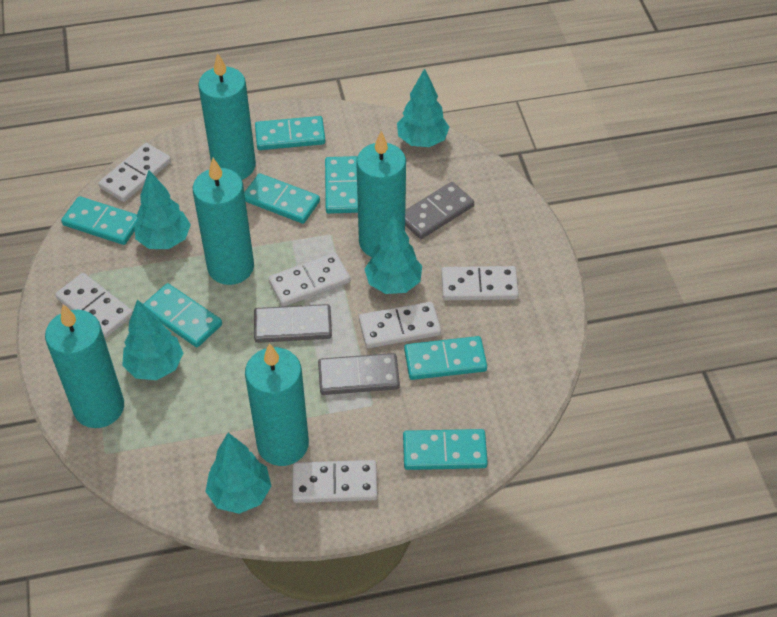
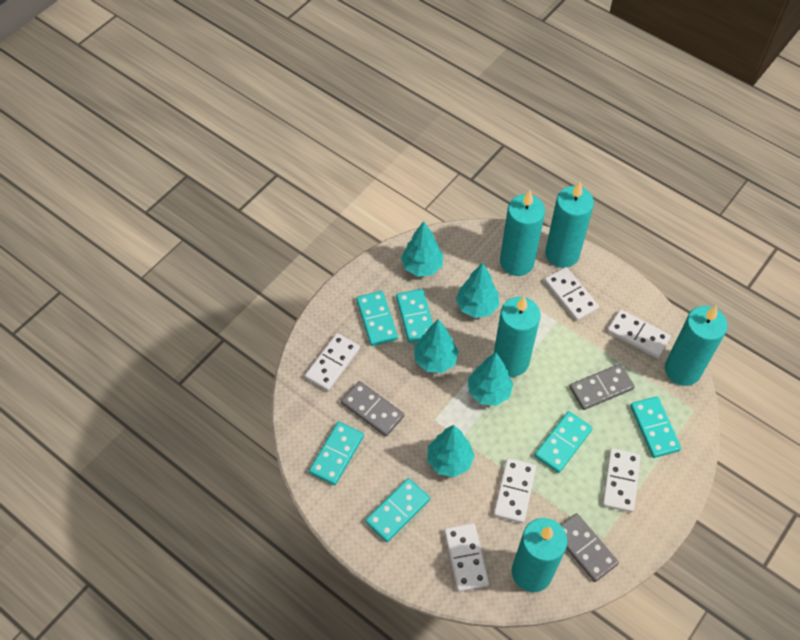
turquoise domino: [61,196,138,245] [143,283,222,347] [244,173,320,224] [255,116,326,150] [325,156,358,214] [403,429,488,470] [404,336,487,380] = 7 -> [309,422,364,485] [356,291,398,346] [365,478,430,542] [396,289,433,343] [535,411,593,473] [630,396,681,458] = 6

